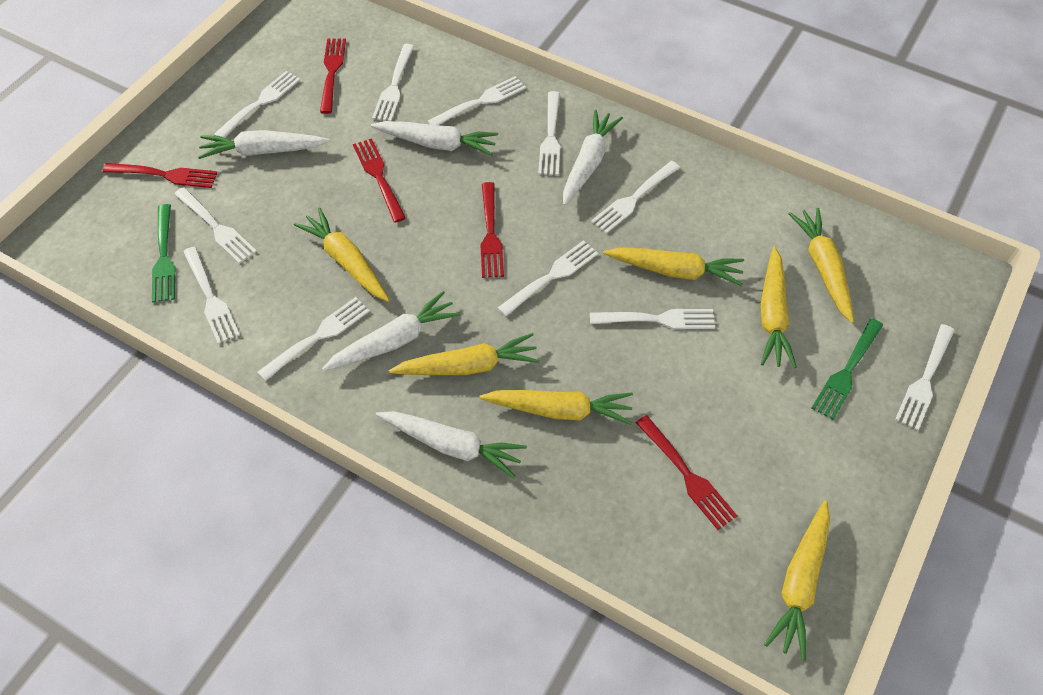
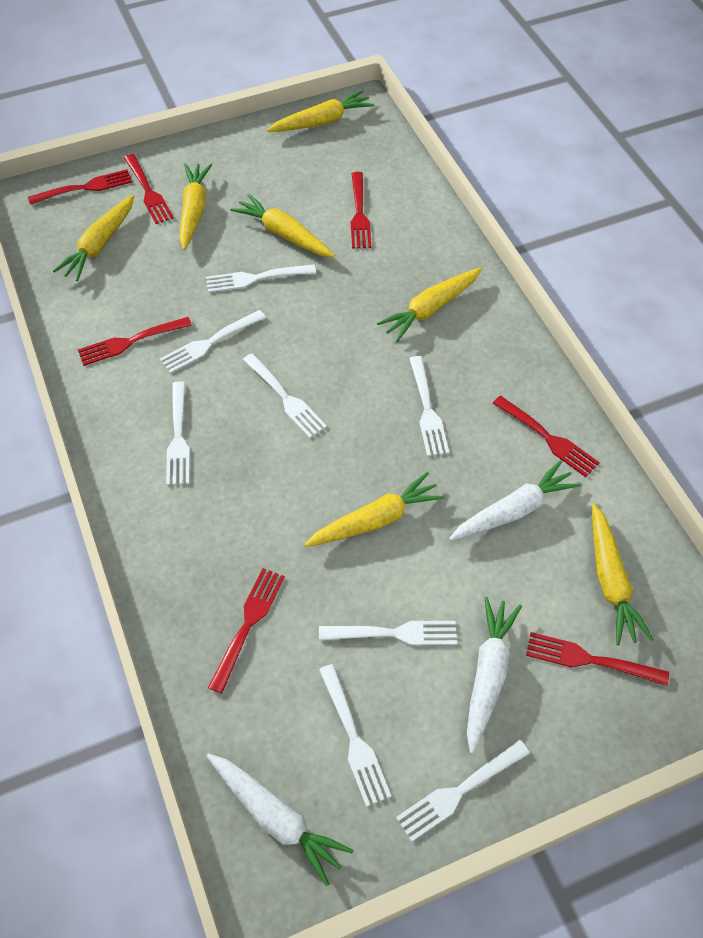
green fork: [152,204,175,303] [812,318,883,420] = 2 -> none = 0
red fork: [103,163,217,188] [320,39,346,114] [353,138,406,223] [480,182,504,278] [636,415,738,530] = 5 -> [28,169,132,205] [78,317,192,366] [124,154,174,224] [208,568,285,693] [351,172,371,249] [492,396,600,477] [526,632,669,686] = 7
white carrot: [198,130,330,159] [322,291,460,371] [371,121,498,156] [376,411,527,478] [563,110,623,206] = 5 -> [207,753,354,886] [449,460,581,541] [467,597,522,754] = 3
white fork: [174,187,257,264] [183,246,240,344] [213,71,300,137] [257,297,370,381] [372,44,415,121] [428,76,526,125] [498,240,598,316] [538,91,561,175] [590,309,715,329] [591,161,680,234] [895,324,955,430] = 11 -> [160,310,266,373] [166,381,190,485] [206,265,316,293] [243,353,327,438] [319,621,457,645] [319,664,391,807] [396,740,530,842] [409,356,449,456] = 8

